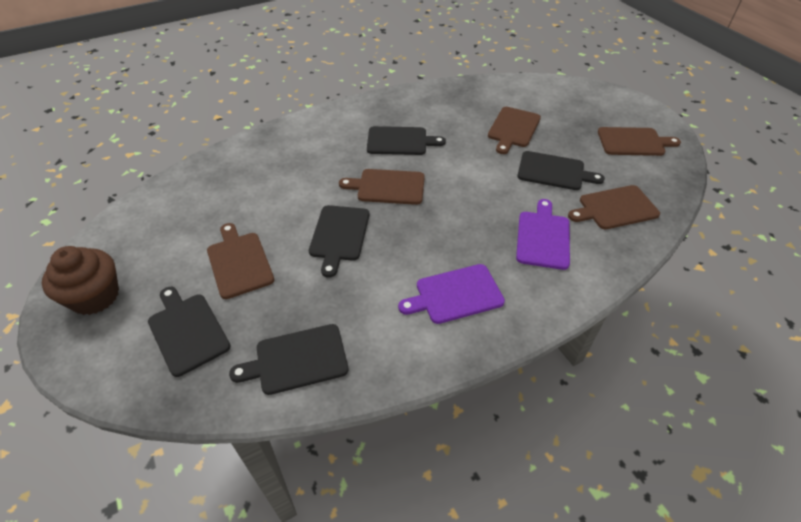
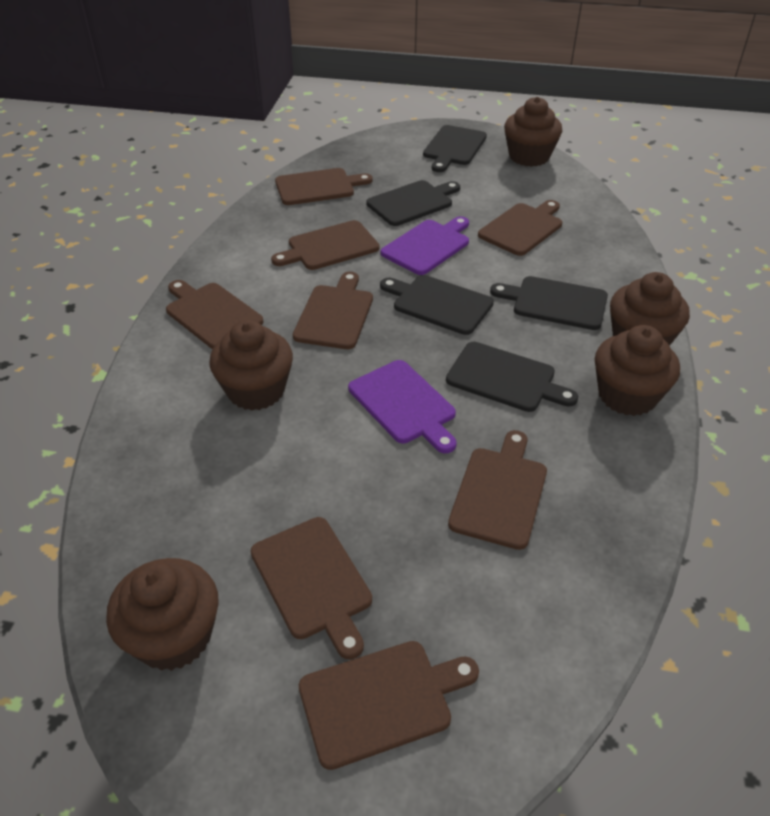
brown cupcake: [42,246,119,315] = 1 -> [106,558,219,671] [209,320,293,411] [504,97,562,167] [595,325,680,416] [610,272,690,346] = 5
brown cutting board: [207,223,274,299] [339,169,425,205] [488,107,541,154] [568,185,660,229] [598,127,681,156] = 5 -> [166,280,264,349] [251,517,372,659] [271,220,380,270] [275,168,373,205] [293,272,373,349] [299,641,479,770] [448,430,547,550] [478,200,562,256] = 8

